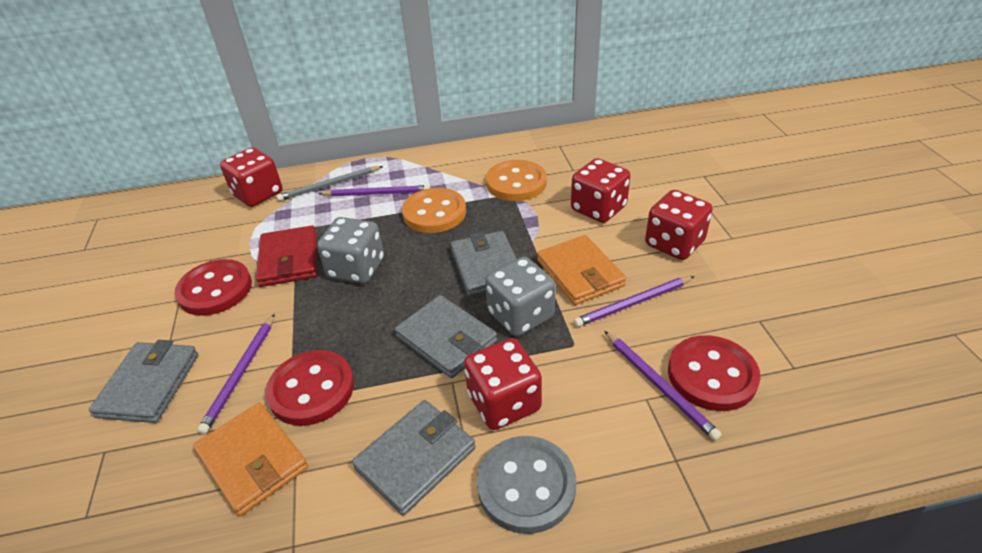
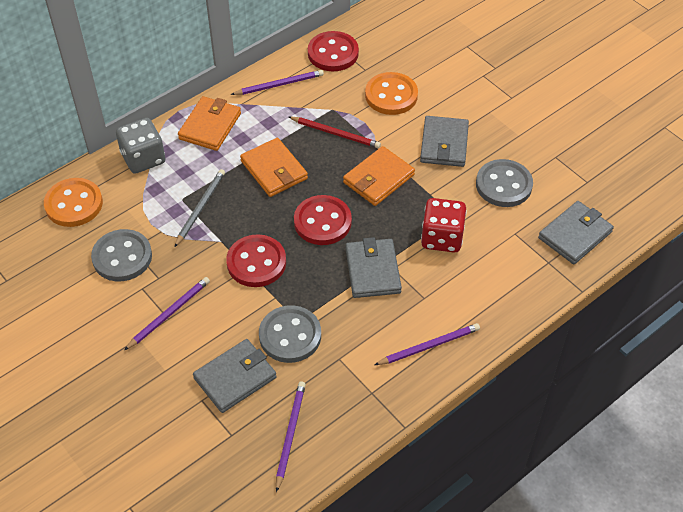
grey button: [477,436,576,534] = 1 -> [91,229,152,281] [259,305,321,363] [476,159,533,207] = 3
grey dice: [317,217,384,284] [485,257,556,336] = 2 -> [116,118,165,174] = 1
orange wallet: [193,403,308,516] [537,235,626,305] = 2 -> [178,96,241,151] [240,138,308,197] [343,146,415,206] = 3
red dice: [220,147,283,207] [464,338,542,430] [571,158,631,223] [645,190,713,260] = 4 -> [421,198,467,253] = 1
red pencil: none = 0 -> [289,117,381,148] = 1
red wallet: [256,225,317,287] = 1 -> none = 0

